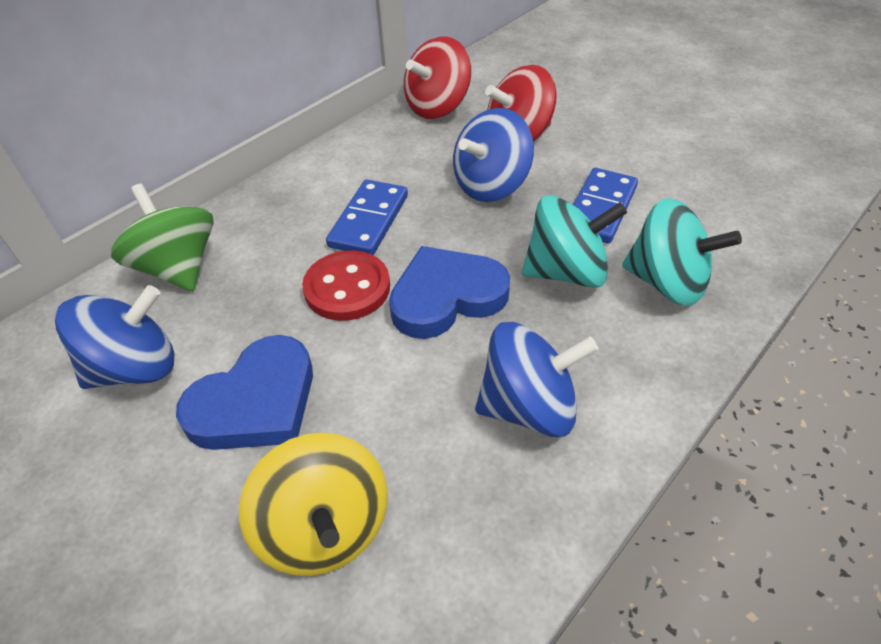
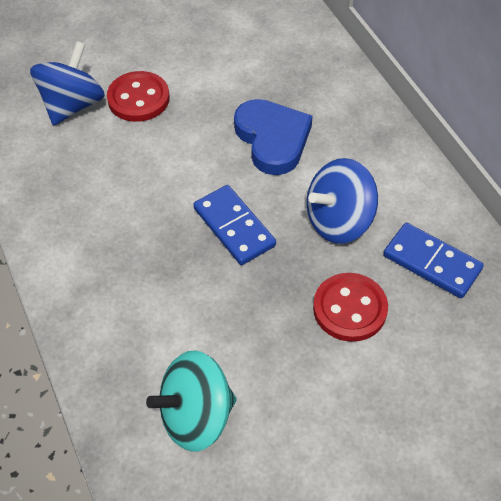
blue heart: [176,335,313,450] [389,246,510,339] = 2 -> [234,99,312,175] = 1
blue spinning top: [55,285,174,389] [453,108,534,202] [475,322,598,437] = 3 -> [30,41,105,125] [307,158,378,244] = 2
green spinning top: [111,184,214,291] = 1 -> none = 0
red button: [302,251,390,321] = 1 -> [107,71,170,122] [313,273,388,342] = 2
red spinning top: [404,36,471,119] [485,65,557,142] = 2 -> none = 0
turquoise spinning top: [522,195,627,288] [622,198,742,306] = 2 -> [146,350,237,452] = 1
yellow spinning top: [239,433,387,576] = 1 -> none = 0

